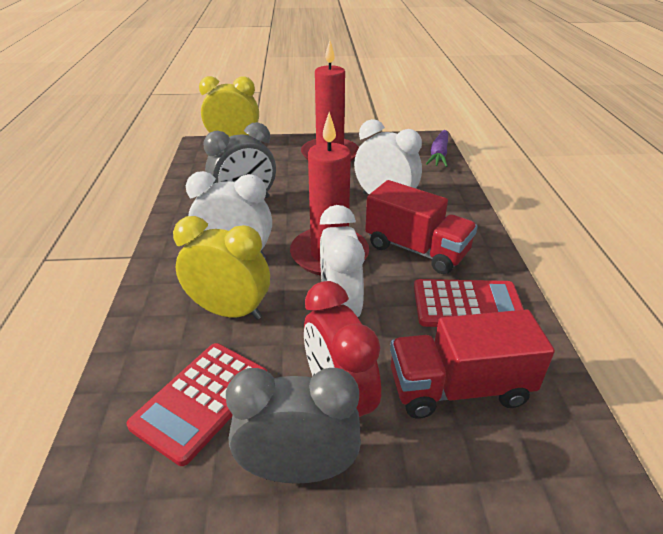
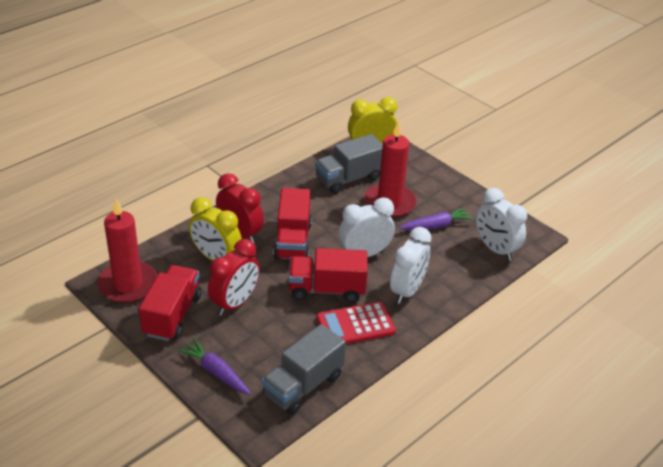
grey clock: [203,122,276,198] [226,368,361,484] = 2 -> none = 0
grey truck: none = 0 -> [261,324,346,415] [315,134,383,194] = 2
purple carrot: [426,130,448,167] = 1 -> [178,338,251,395] [399,207,474,230] = 2
red calculator: [126,343,267,466] [414,279,524,327] = 2 -> [316,302,396,344] = 1
red clock: [304,281,381,430] = 1 -> [208,239,260,316] [216,173,264,243] = 2
red truck: [365,180,478,274] [390,309,555,419] = 2 -> [139,265,201,341] [273,188,312,260] [288,248,368,303] = 3

